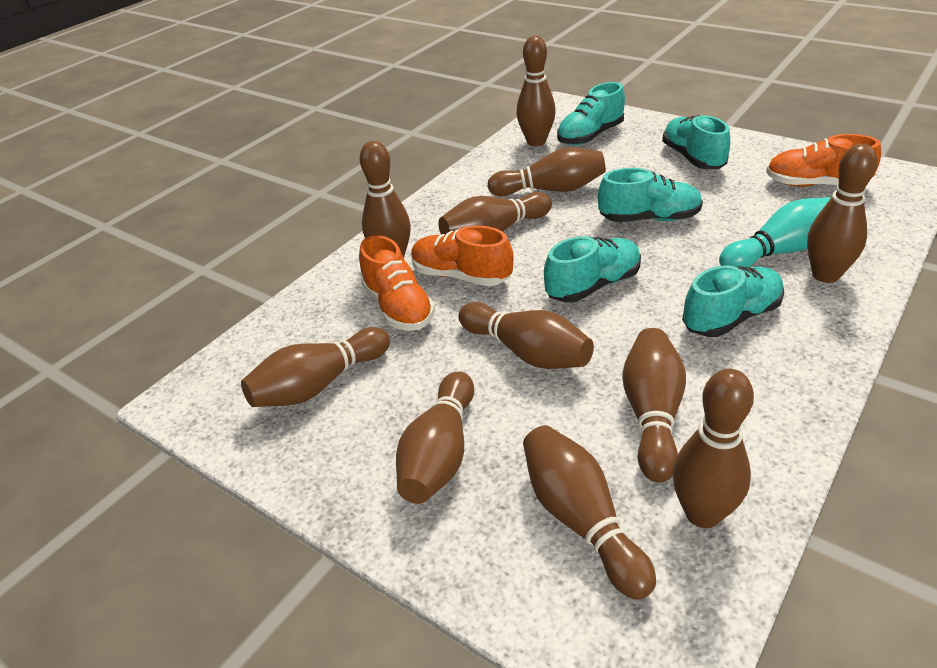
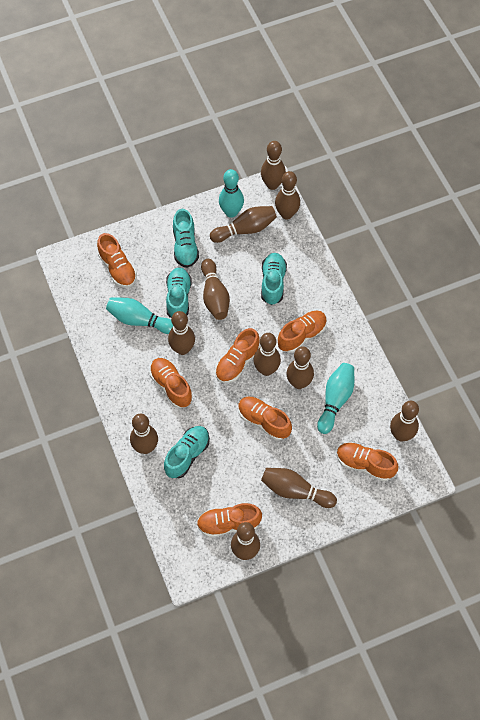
orange shoe: [359,235,435,331] [411,226,514,286] [766,134,881,187] = 3 -> [97,233,137,288] [150,358,193,408] [197,503,262,538] [215,328,260,383] [238,397,292,440] [278,311,327,353] [337,442,399,481] = 7
turquoise bowling pin: [719,197,831,267] = 1 -> [106,298,173,334] [219,169,244,218] [317,363,354,434] = 3
turquoise shoe: [544,236,641,303] [557,82,625,145] [598,168,703,222] [662,115,730,169] [682,265,784,337] = 5 -> [164,426,210,478] [166,267,192,318] [173,209,199,268] [261,253,287,305] = 4

